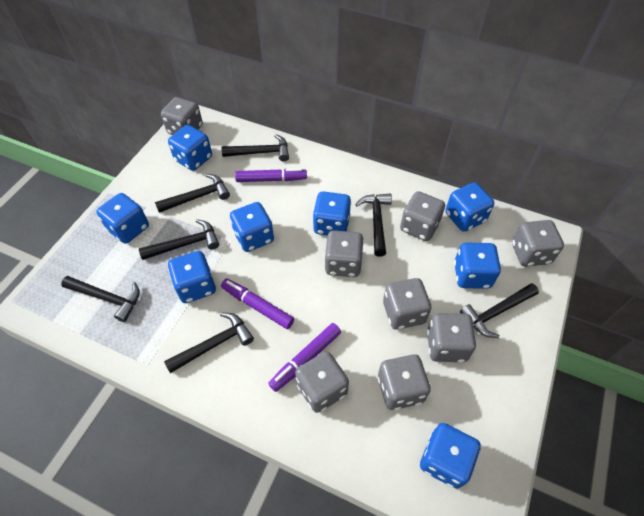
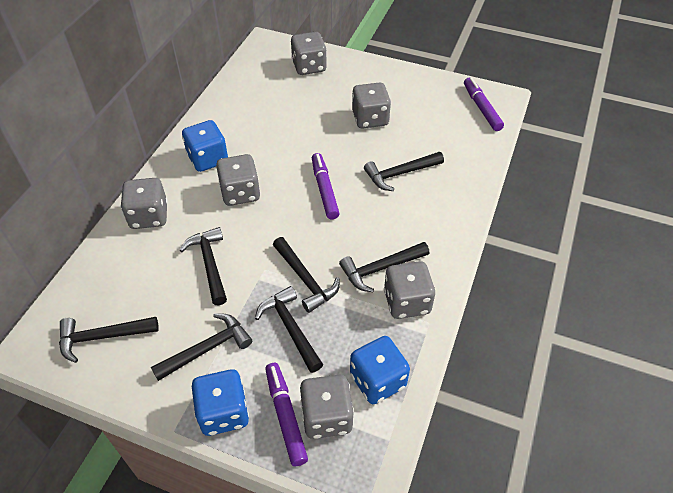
blue dice: [96,193,149,244] [168,125,212,171] [168,251,216,303] [230,202,274,252] [313,191,351,236] [420,423,481,489] [445,182,494,232] [454,243,501,289] = 8 -> [182,120,228,172] [192,369,249,436] [350,336,410,404] = 3
grey dice: [161,97,203,135] [295,351,349,413] [325,230,364,277] [378,354,431,410] [383,278,432,330] [400,191,445,241] [427,313,476,363] [512,220,564,267] = 8 -> [120,178,168,229] [216,154,260,206] [291,32,327,75] [300,375,354,439] [352,82,391,129] [384,261,436,319] = 6

